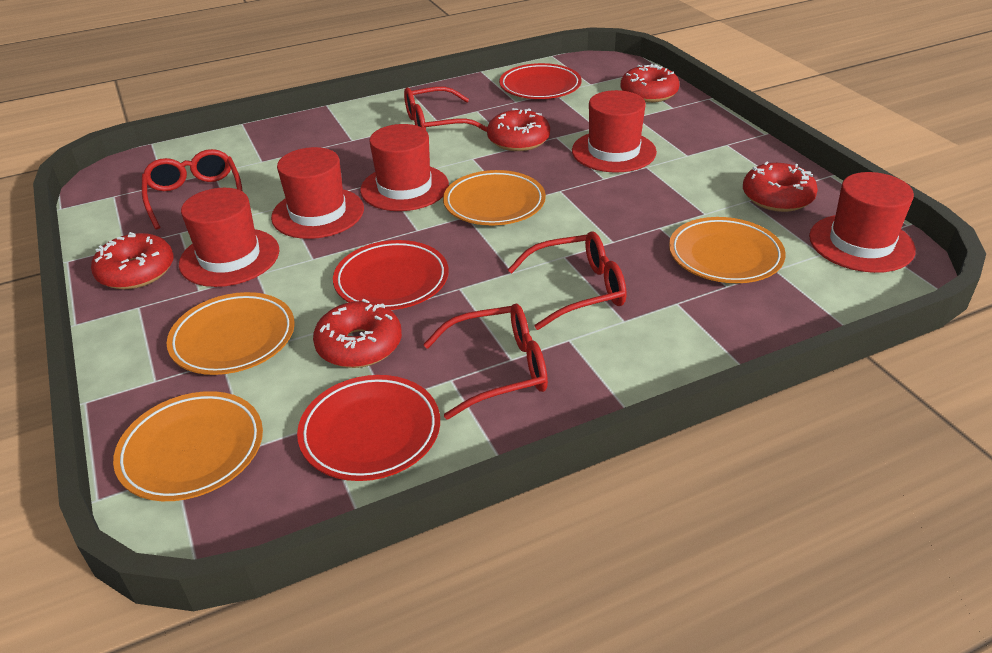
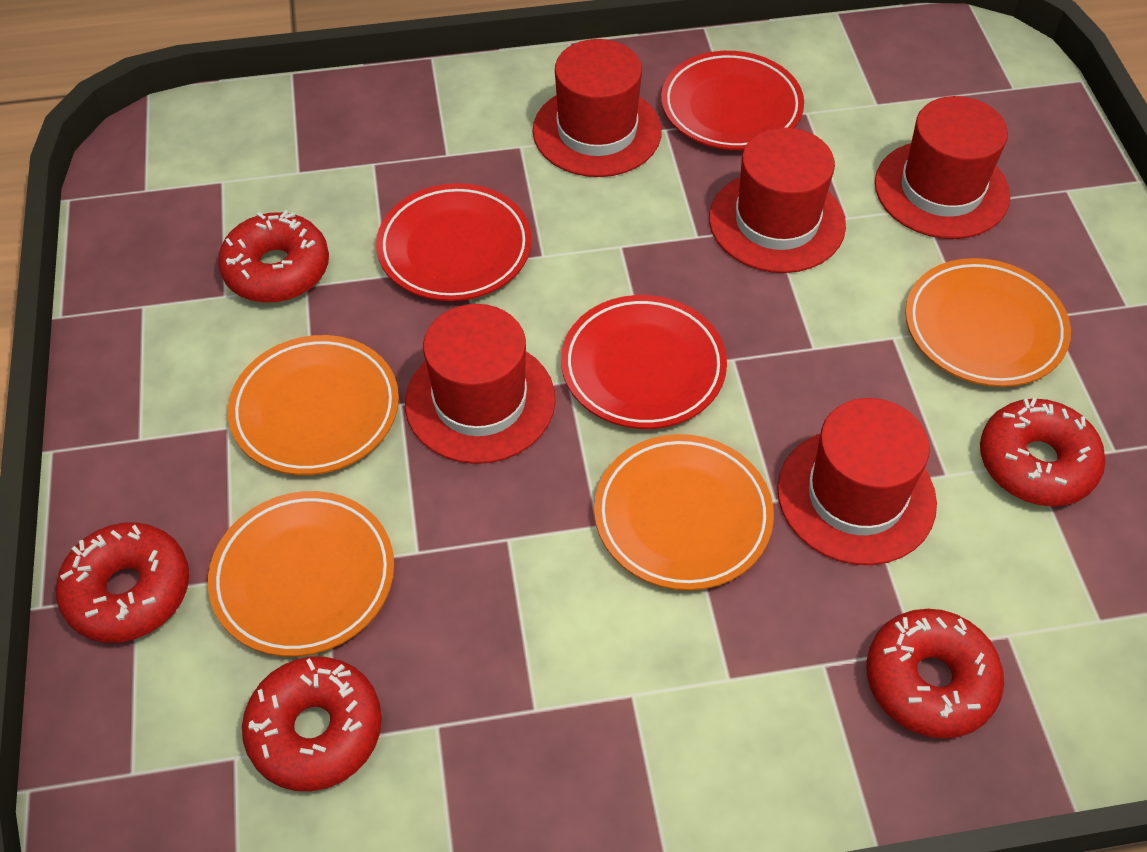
red glasses: [142,149,243,229] [404,87,487,132] [423,304,548,420] [508,231,626,330] = 4 -> none = 0

